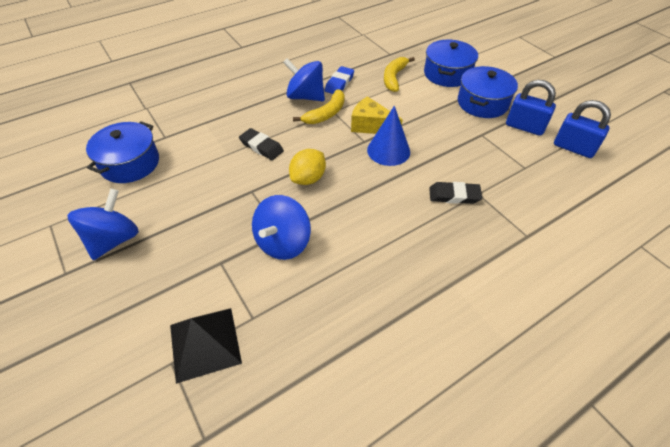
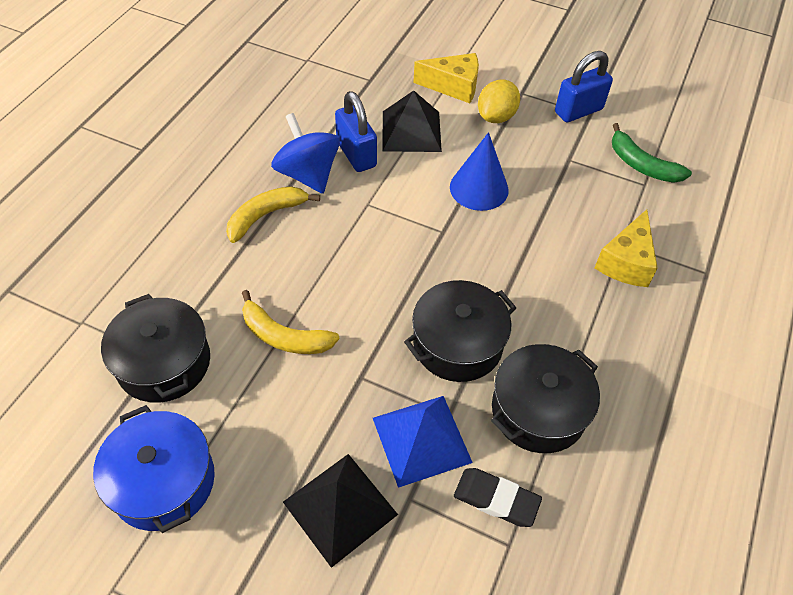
black eraser: [239,128,284,160] [429,182,482,204] = 2 -> [454,468,542,527] = 1
black pot: none = 0 -> [101,294,210,403] [404,280,516,382] [491,344,600,453] = 3
black pyramid: [170,308,242,384] = 1 -> [283,454,398,568] [383,91,442,152] = 2
blue eraser: [325,66,354,94] = 1 -> none = 0
blue pot: [86,121,159,183] [424,40,478,87] [458,66,518,118] = 3 -> [93,405,215,533] = 1
blue pyramid: none = 0 -> [373,396,473,488] = 1
blue spinning top: [67,189,139,260] [252,195,311,260] [283,58,325,101] = 3 -> [271,113,340,194] = 1
green banana: none = 0 -> [612,123,692,183] = 1
yellow cheese: [351,96,403,134] = 1 -> [413,53,479,103] [595,209,658,287] = 2

